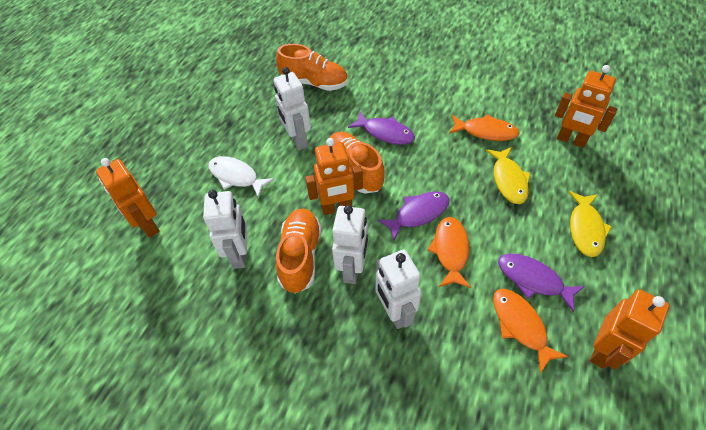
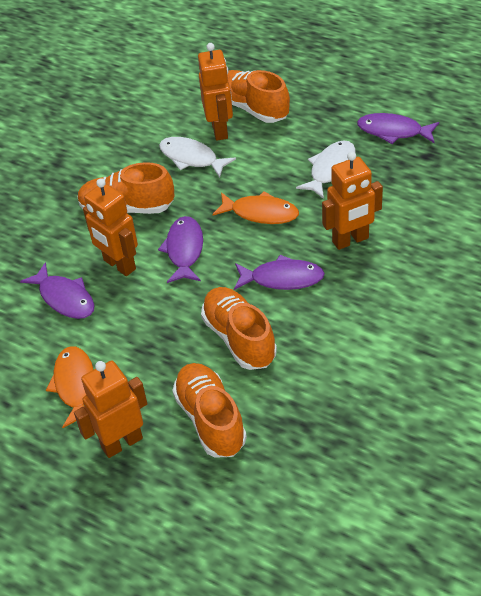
orange fish: [427,217,471,288] [449,114,519,141] [493,289,569,373] = 3 -> [46,346,94,428] [212,191,299,224] = 2
orange shoe: [276,44,348,91] [276,208,322,294] [329,132,385,193] = 3 -> [77,162,175,214] [172,363,247,457] [201,287,277,370] [227,70,290,123] = 4
purple fish: [348,112,415,145] [377,191,450,240] [498,254,585,312] = 3 -> [20,262,94,319] [158,216,203,283] [234,255,325,290] [357,113,439,144] = 4
white fish: [208,156,275,198] = 1 -> [159,137,236,178] [296,140,355,199] = 2
white robot: [203,190,247,269] [274,67,311,150] [332,205,368,284] [376,250,421,329] = 4 -> none = 0
yellow fish: [486,147,531,204] [569,191,612,257] = 2 -> none = 0

